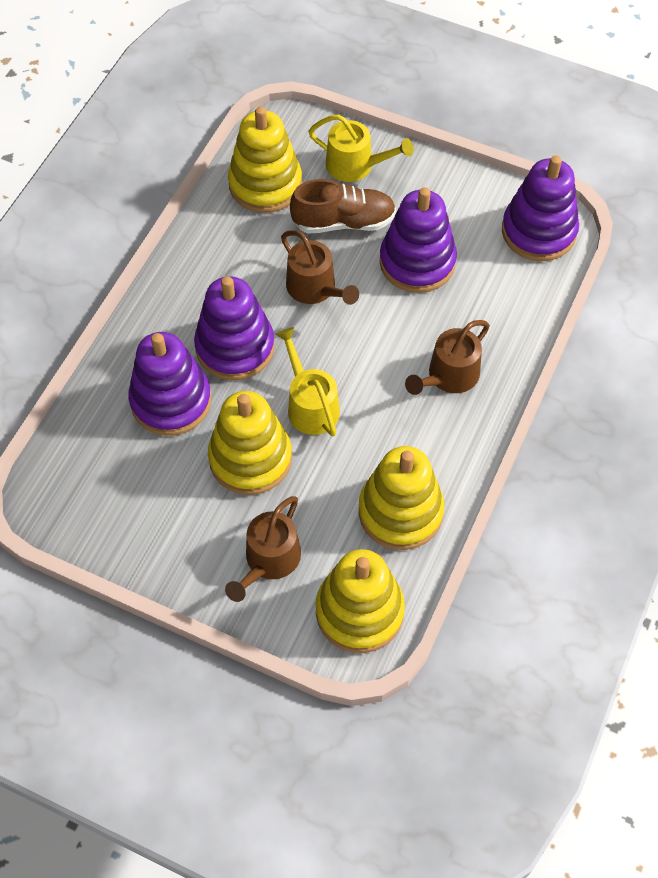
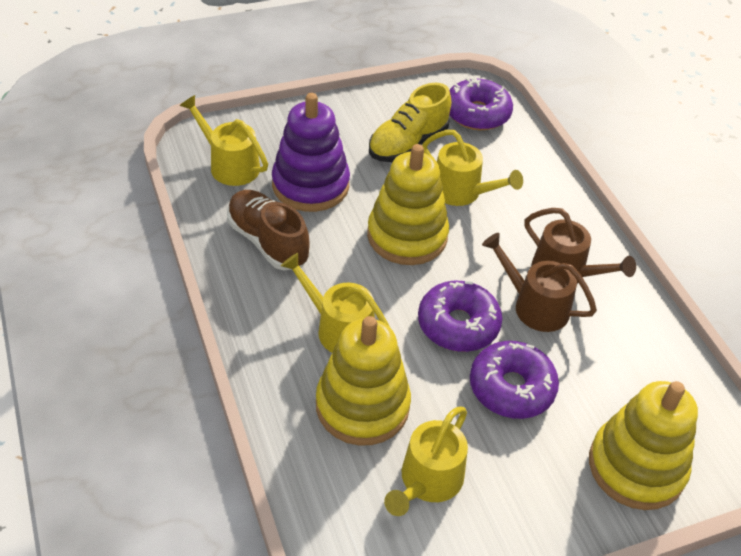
brown watering can: [225,496,301,602] [281,230,359,305] [405,320,490,395] = 3 -> [482,233,597,332] [525,208,636,283] = 2
purple donut: none = 0 -> [418,281,502,352] [449,78,513,130] [470,341,559,419] = 3
purple stacking toy: [128,332,211,436] [194,276,275,380] [379,187,457,293] [502,155,579,261] = 4 -> [272,93,350,212] = 1
yellow shoe: none = 0 -> [369,83,451,162] = 1
yellow stacking toy: [208,391,292,495] [228,106,302,213] [315,549,405,653] [359,446,444,550] = 4 -> [316,316,411,446] [367,144,449,265] [589,381,698,510] = 3
yellow watering can: [276,327,340,437] [308,114,414,182] = 2 -> [180,95,268,186] [281,253,390,353] [384,407,468,516] [422,130,523,206] = 4

